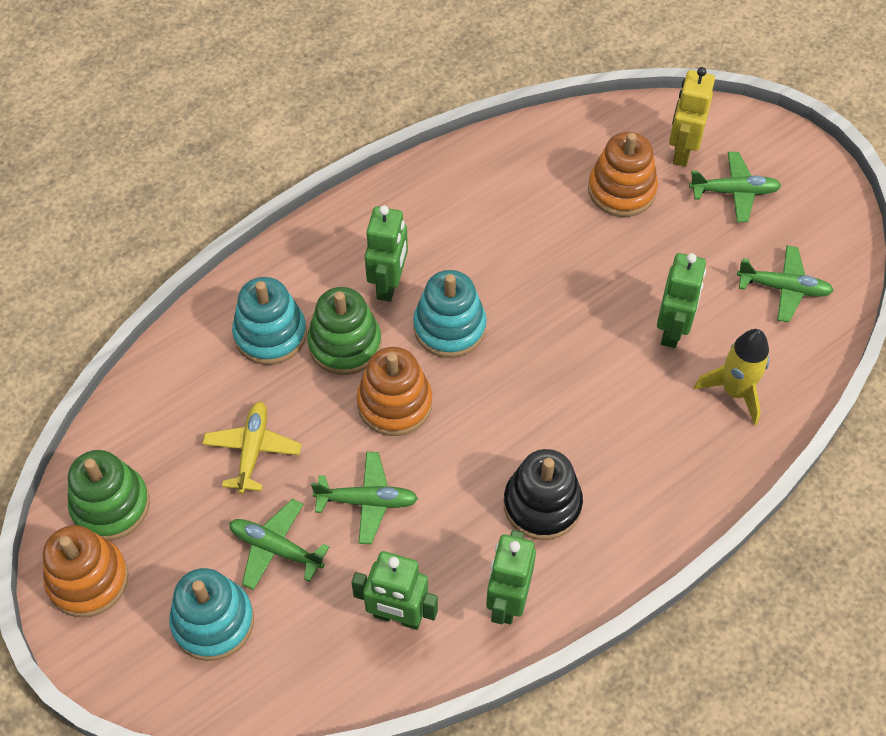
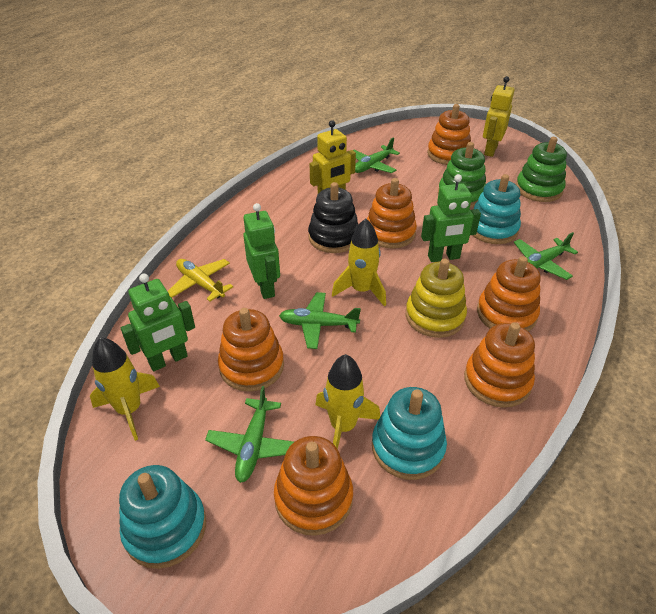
green robot: [351,551,438,630] [365,205,408,302] [486,530,536,624] [657,253,706,348] = 4 -> [121,274,195,371] [243,203,280,299] [421,174,481,262] = 3
orange stacking toy: [43,525,129,617] [357,347,432,436] [588,132,658,217] = 3 -> [218,308,284,392] [274,436,353,536] [367,178,417,248] [427,104,471,165] [464,322,535,408] [477,256,541,331] = 6
yellow robot: [669,67,715,167] = 1 -> [310,120,356,193] [483,76,514,157] = 2
yellow rocket: [694,329,769,425] = 1 -> [90,337,160,441] [315,354,380,449] [332,219,386,307] = 3
yellow stacking toy: none = 0 -> [406,259,467,338] = 1

